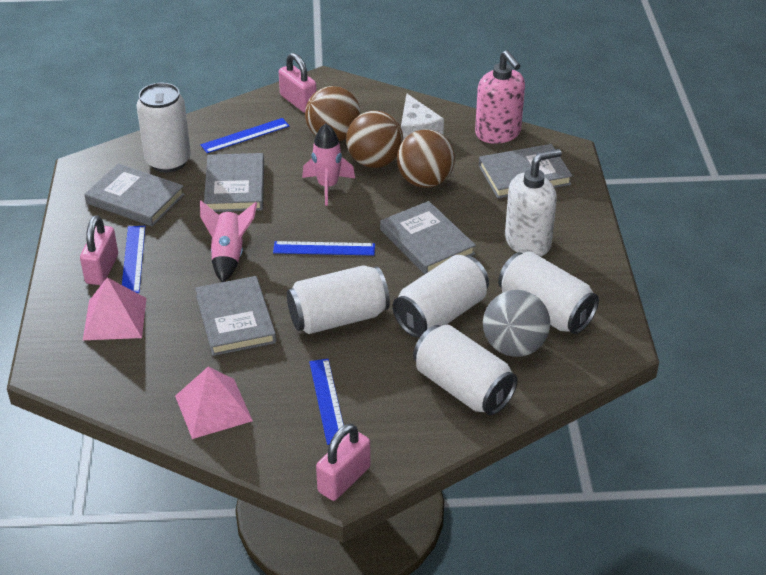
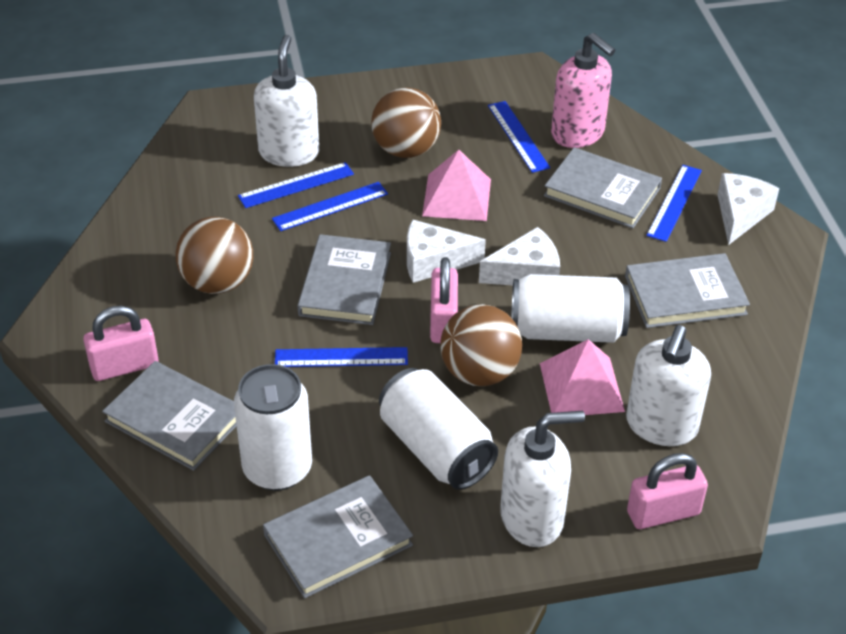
blue ruler: [122,226,145,293] [200,118,289,153] [273,241,375,256] [309,359,346,445] = 4 -> [238,162,354,208] [272,182,388,231] [275,347,408,367] [488,101,550,173] [646,165,702,242] = 5
grey ball: [483,290,550,357] = 1 -> none = 0
pink rocket: [200,201,257,282] [302,123,355,206] = 2 -> none = 0
white can: [136,83,191,172] [287,265,390,334] [393,255,489,338] [413,325,518,415] [498,251,599,334] = 5 -> [234,364,312,491] [379,368,498,490] [511,274,630,343] = 3
white cheese: [401,94,444,140] = 1 -> [407,219,486,283] [479,227,560,285] [717,173,779,245] = 3
white soap dispenser: [505,149,562,256] = 1 -> [254,35,319,167] [500,411,585,547] [626,325,711,446] = 3

